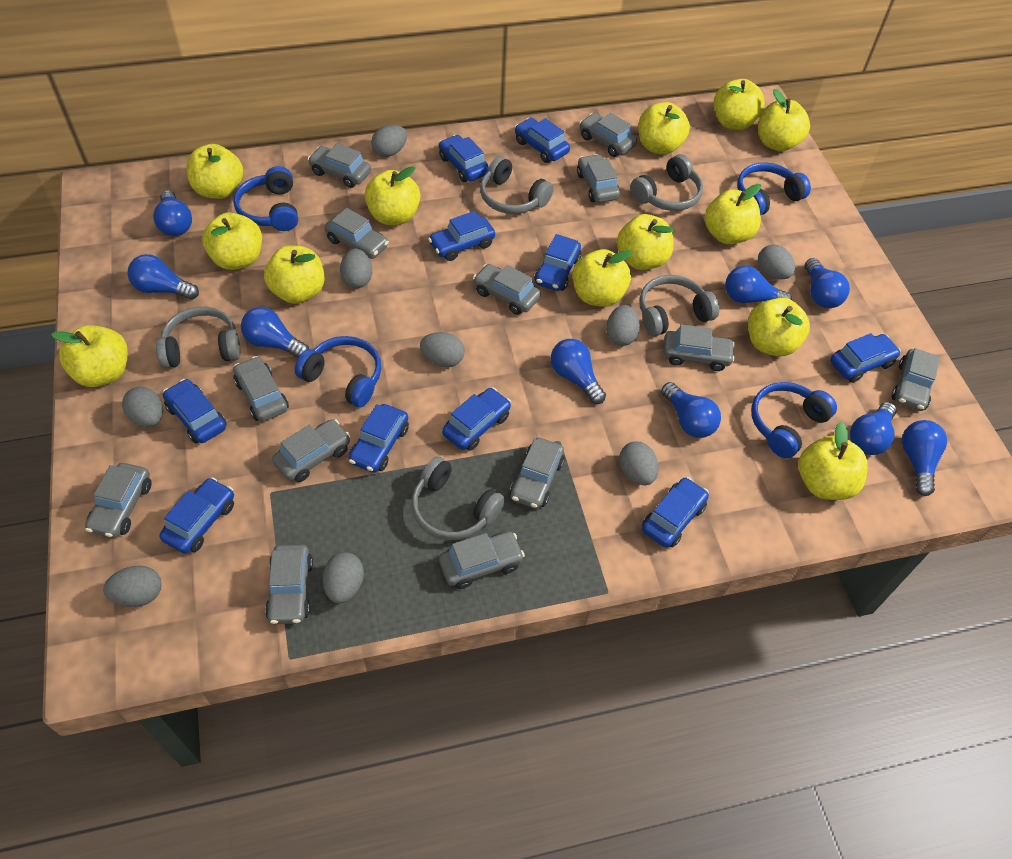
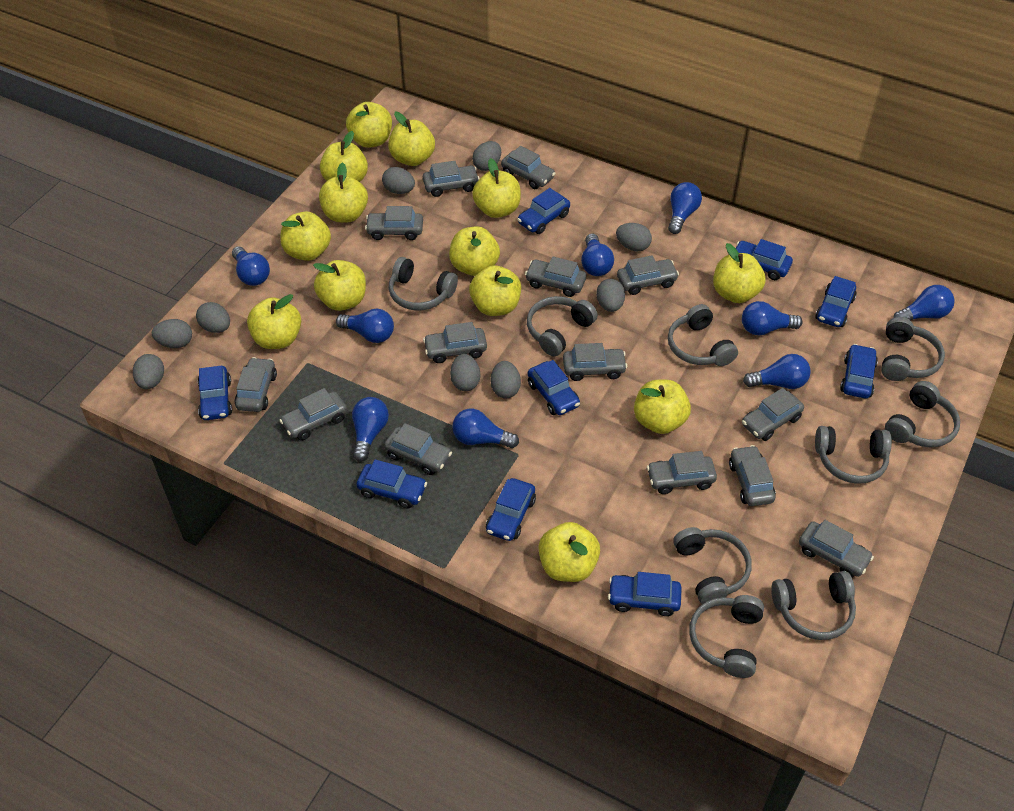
blue car: [159,477,234,554] [163,379,227,444] [349,404,409,473] [428,211,495,261] [439,135,489,182] [442,388,511,451] [515,118,570,163] [534,234,581,291] [642,477,709,548] [830,333,901,383] = 10 -> [198,366,232,420] [357,459,427,509] [486,478,536,541] [517,188,570,234] [528,360,580,415] [608,572,682,616] [736,239,793,280] [815,276,857,327] [840,344,878,399] = 9
blue headphones: [234,166,298,231] [295,336,381,407] [737,162,811,215] [751,382,837,458] = 4 -> none = 0
grey car: [85,463,152,538] [233,356,289,422] [265,544,313,624] [272,419,350,482] [308,143,371,188] [325,208,389,259] [439,532,525,589] [473,264,541,315] [510,438,565,509] [577,154,620,203] [580,113,637,157] [663,324,735,371] [891,348,940,411] = 13 -> [234,357,277,412] [279,388,347,440] [365,206,423,240] [384,423,452,475] [423,161,480,197] [423,322,487,363] [501,146,556,189] [525,257,586,297] [563,343,627,381] [617,255,679,295] [647,451,717,494] [729,445,776,506] [742,388,804,441] [799,520,874,578] = 14
grey headphones: [156,307,241,368] [412,456,505,540] [480,156,554,214] [630,154,703,211] [639,275,719,337] = 5 -> [389,257,458,310] [527,296,598,356] [668,304,738,366] [673,527,752,604] [689,595,764,678] [771,571,856,640] [815,426,892,484] [881,317,945,381] [885,381,960,447] = 9

